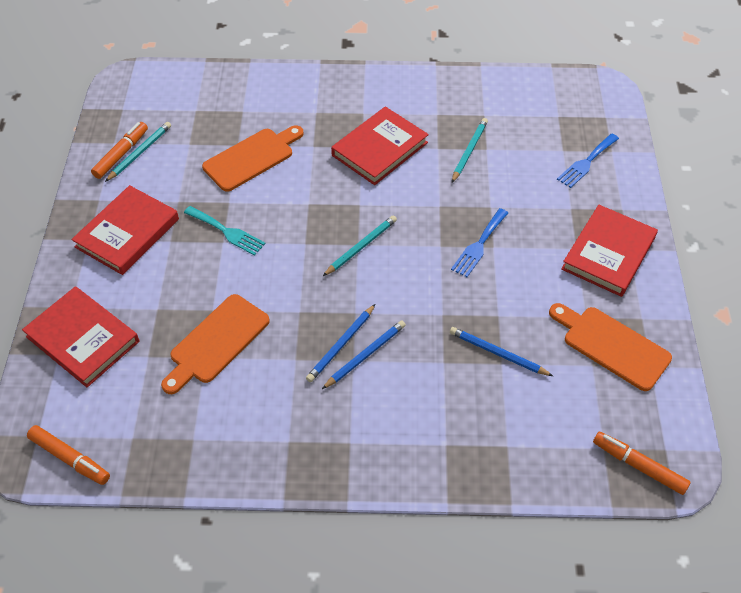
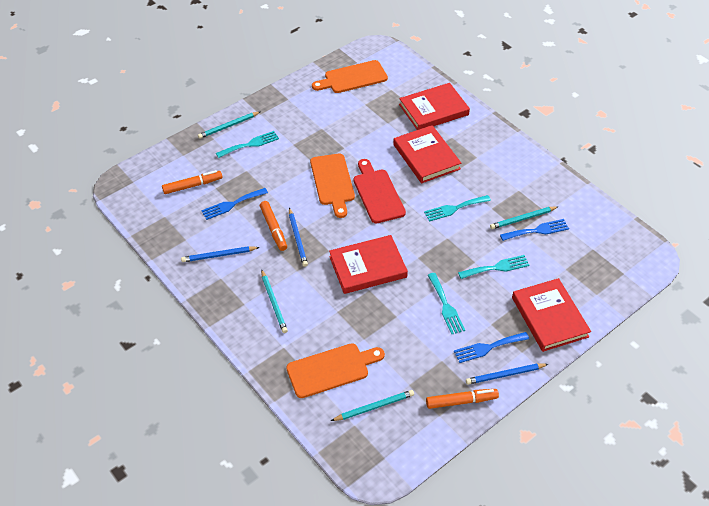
blue fork: [451,208,508,277] [557,134,619,188] = 2 -> [201,188,268,220] [454,332,529,363] [500,219,569,241] = 3
red cutting board: none = 0 -> [353,159,406,223] = 1
turquoise fork: [184,206,265,256] = 1 -> [216,131,279,158] [424,195,491,222] [428,273,465,334] [458,255,530,279] = 4
turquoise pencil: [105,122,171,182] [323,215,397,276] [452,118,488,183] = 3 -> [198,111,261,139] [261,269,288,333] [331,390,414,421] [490,206,558,229] = 4

